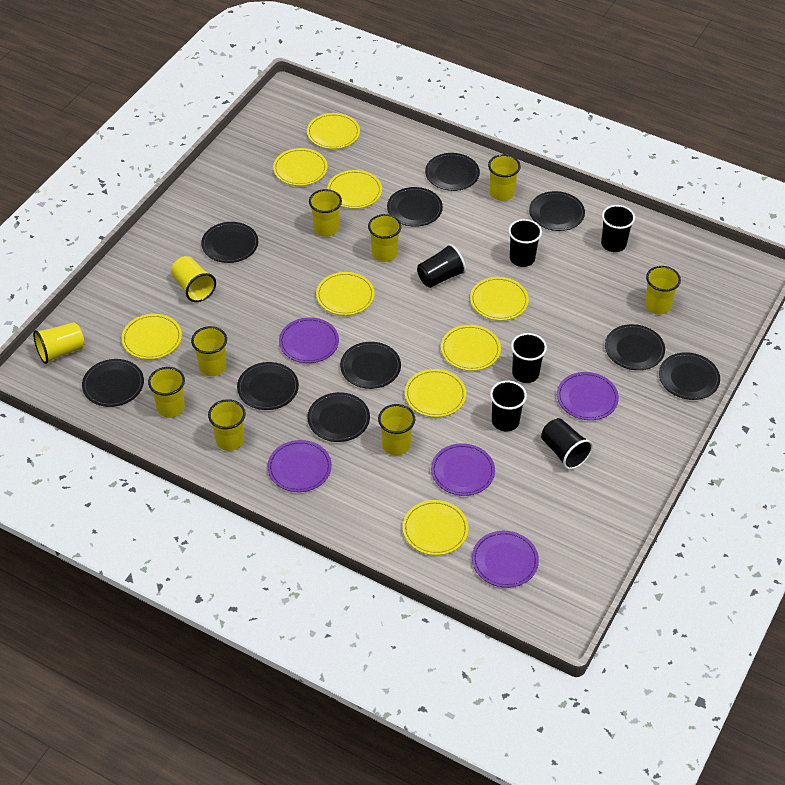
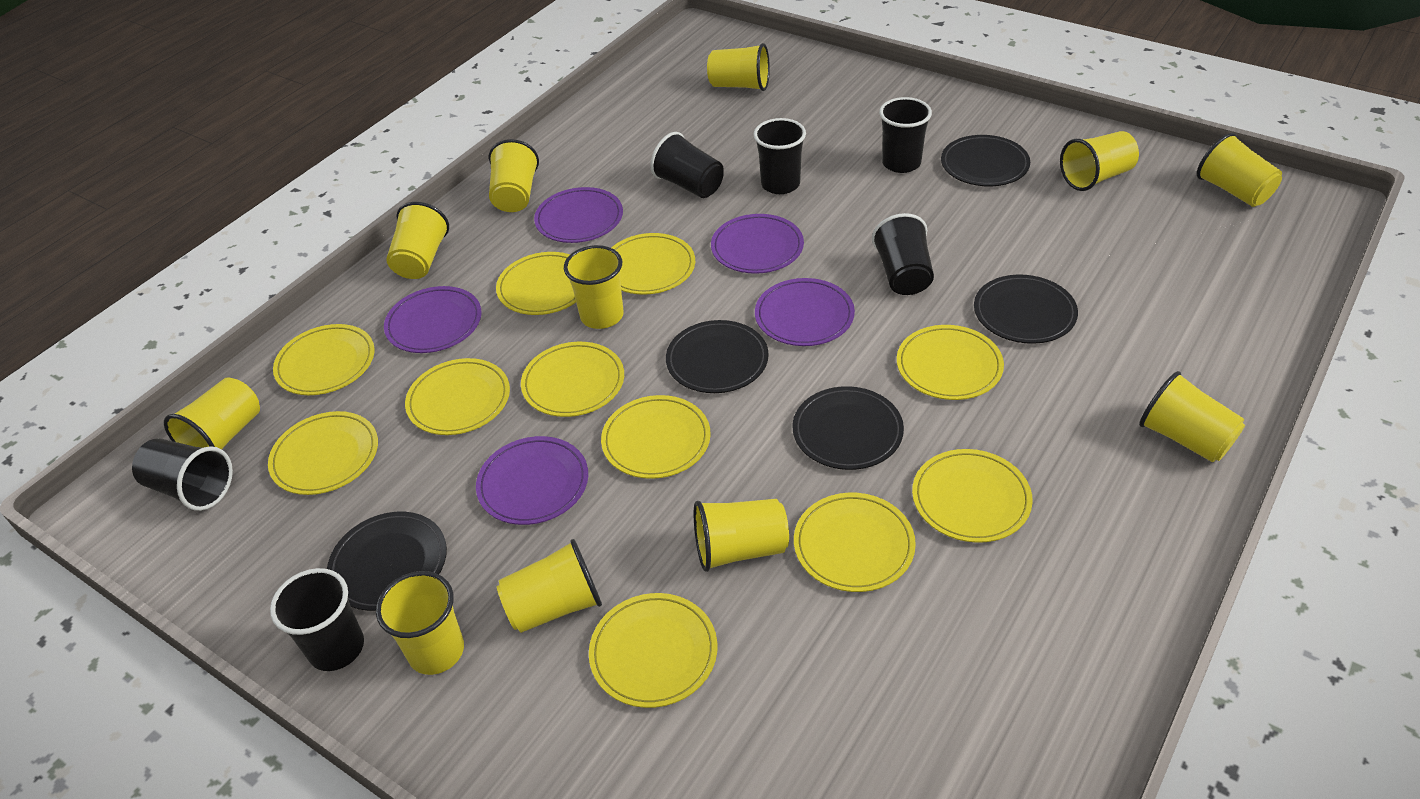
black plate: [82,359,144,407] [201,222,258,263] [237,362,299,410] [307,392,370,442] [340,342,401,389] [387,187,443,227] [425,153,480,191] [529,191,585,231] [605,324,665,370] [659,352,720,400] = 10 -> [327,512,447,611] [666,320,769,393] [793,386,904,470] [941,135,1030,186] [974,275,1078,344] = 5
yellow cup: [33,322,84,364] [148,367,185,418] [171,256,216,302] [191,326,227,376] [208,399,246,451] [309,189,342,237] [368,214,402,262] [378,404,415,456] [488,154,521,201] [645,266,681,314] = 10 -> [164,377,260,449] [376,571,464,675] [386,202,449,279] [489,139,539,212] [497,539,602,633] [564,245,624,329] [694,499,789,572] [707,43,770,91] [1060,131,1139,191] [1139,371,1245,463] [1197,133,1282,207] = 11
yellow plate: [121,314,182,359] [273,148,328,186] [307,113,360,149] [316,272,375,315] [327,170,382,209] [403,500,468,555] [405,369,466,417] [441,325,501,371] [470,277,529,321] = 9 -> [268,411,378,495] [273,324,375,395] [405,358,510,435] [496,252,576,315] [521,342,624,417] [589,593,717,708] [601,395,711,479] [612,233,695,295] [794,493,916,592] [897,325,1004,400] [912,449,1033,543] = 11

